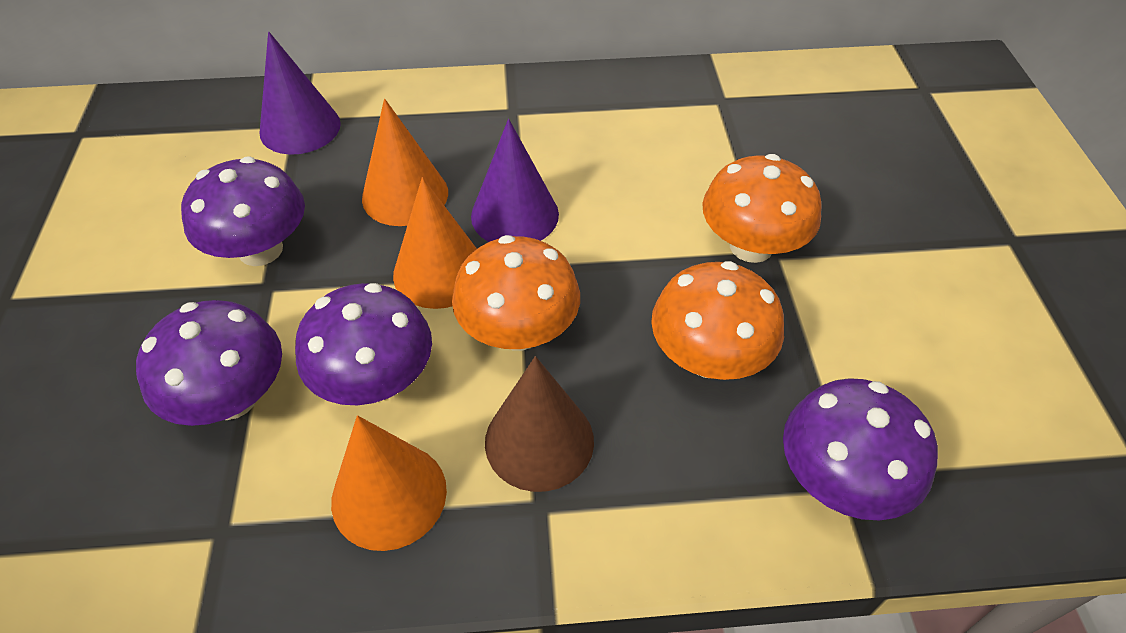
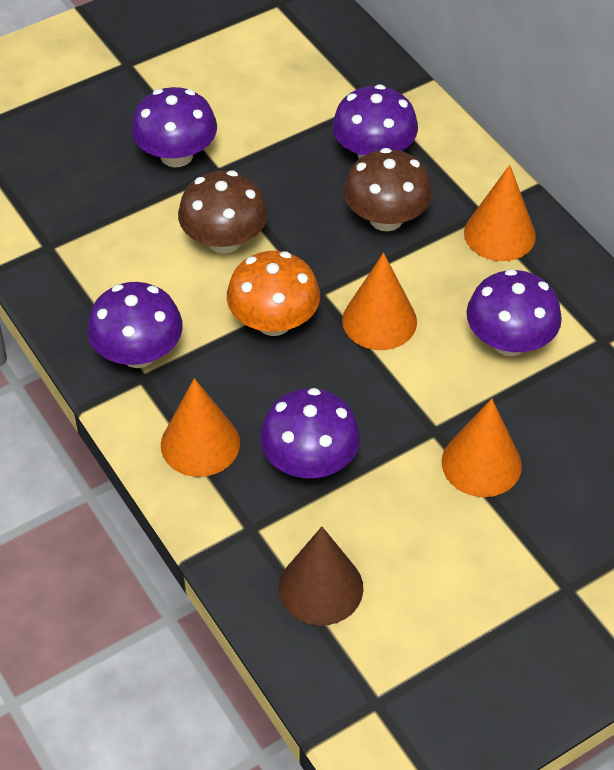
brown mushroom: none = 0 -> [178,170,268,254] [344,148,432,231] = 2
orange cone: [331,415,447,551] [362,99,448,226] [393,177,477,309] = 3 -> [161,378,240,477] [342,253,417,350] [441,398,522,497] [464,165,536,261] = 4
orange mushroom: [452,235,580,351] [651,261,784,380] [702,154,822,263] = 3 -> [227,251,320,336] = 1
purple cone: [260,31,341,155] [471,119,559,242] = 2 -> none = 0
purple mushroom: [136,300,282,426] [181,156,305,266] [295,283,432,405] [783,378,938,521] = 4 -> [87,282,183,368] [131,87,217,167] [260,388,360,478] [332,84,418,159] [466,269,562,356] = 5

